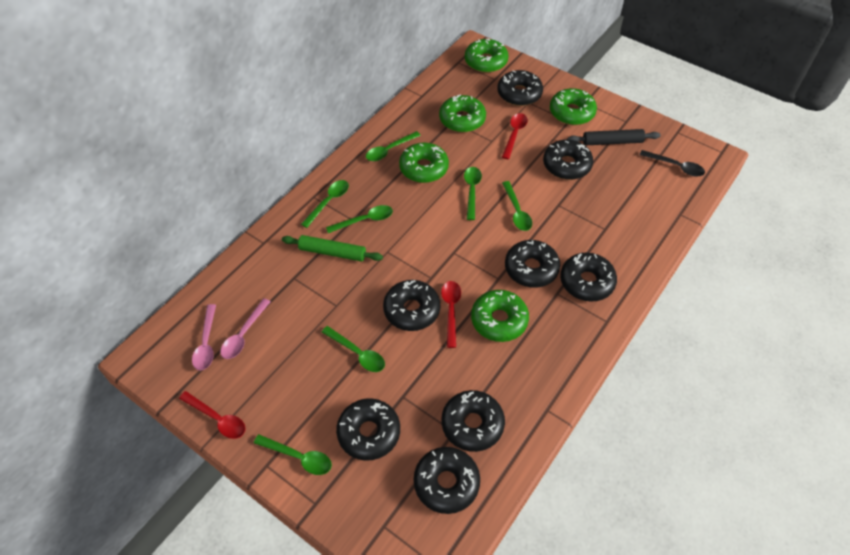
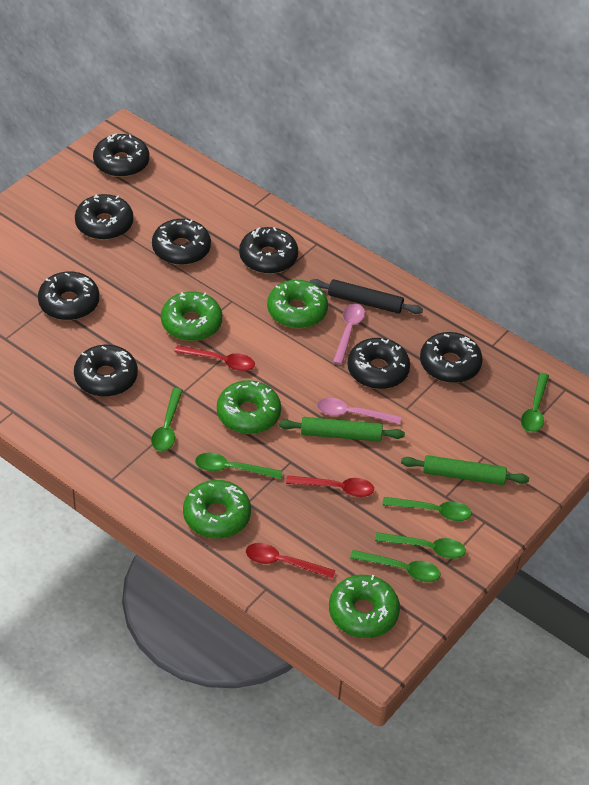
black spoon: [640,150,705,177] = 1 -> none = 0
green rolling pin: [282,235,383,262] = 1 -> [279,417,405,442] [401,455,529,485] = 2
green spoon: [254,434,332,475] [301,180,349,228] [322,326,385,372] [326,205,393,233] [366,131,421,161] [464,167,482,220] [502,181,532,231] = 7 -> [151,388,183,451] [195,453,282,479] [350,550,440,582] [375,532,466,559] [382,497,472,521] [521,373,549,432] = 6

